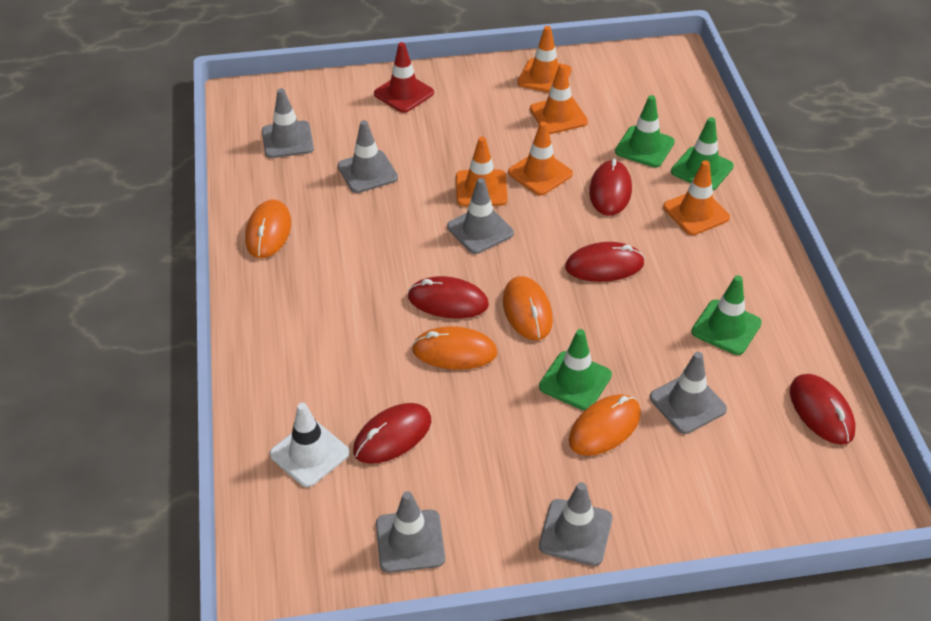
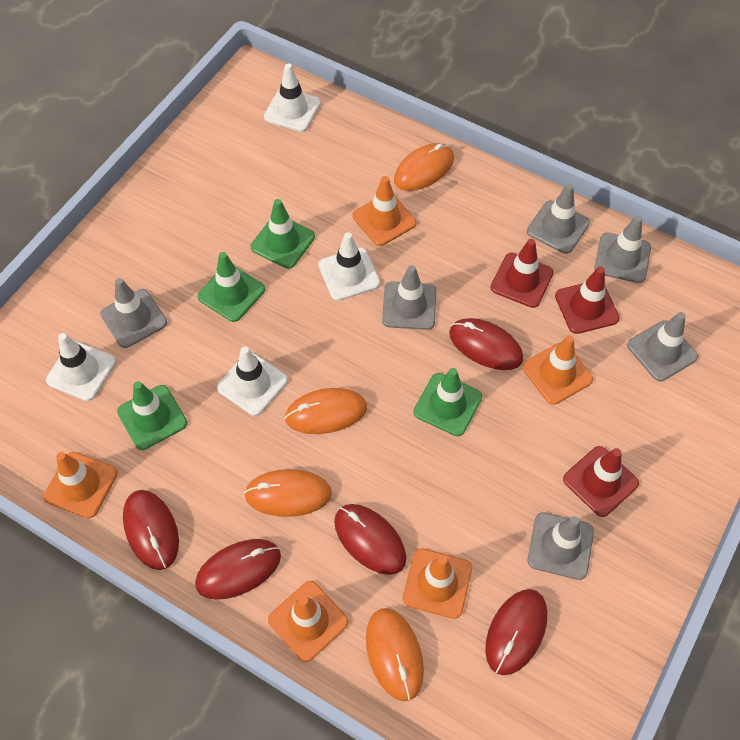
red traffic cone: [374,42,434,113] = 1 -> [490,239,554,308] [555,267,620,334] [563,446,639,517] = 3
white traffic cone: [270,403,350,487] = 1 -> [46,333,116,401] [217,346,288,416] [264,63,321,132] [318,232,380,301] = 4

